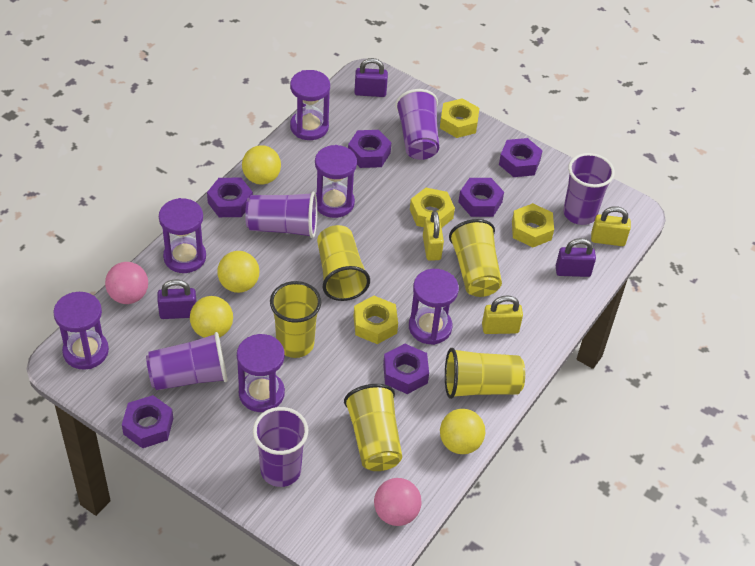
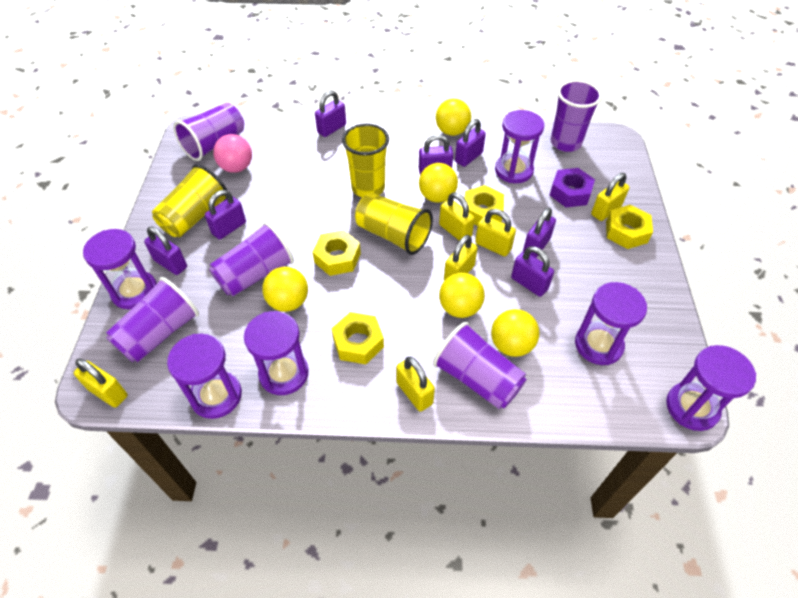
pink ball: [105,262,148,304] [374,478,421,526] = 2 -> [213,134,252,173] = 1
purple nut: [122,395,173,448] [207,178,253,217] [348,130,391,168] [383,344,429,394] [458,178,504,217] [499,138,543,177] = 6 -> [550,168,595,207] = 1
purple padlock: [157,279,197,319] [354,58,388,97] [556,238,596,277] = 3 -> [144,227,187,275] [205,190,246,240] [315,91,346,137] [419,134,453,175] [455,119,486,167] [511,246,554,297] [523,208,556,258] = 7
yellow ball: [190,296,233,338] [217,251,259,293] [242,145,281,185] [440,409,485,454] = 4 -> [262,267,308,312] [419,163,458,203] [436,99,471,136] [439,273,485,318] [491,309,540,357] = 5
yellow cup: [270,281,322,358] [317,225,370,301] [344,384,402,471] [445,348,525,399] [449,219,502,297] = 5 -> [152,164,227,237] [342,123,389,198] [355,193,433,255] = 3
yellow padlock: [423,211,444,261] [482,295,523,334] [591,206,631,246] = 3 -> [74,359,128,408] [396,357,435,412] [439,193,475,241] [444,235,478,281] [475,209,516,257] [591,173,629,221] = 6

